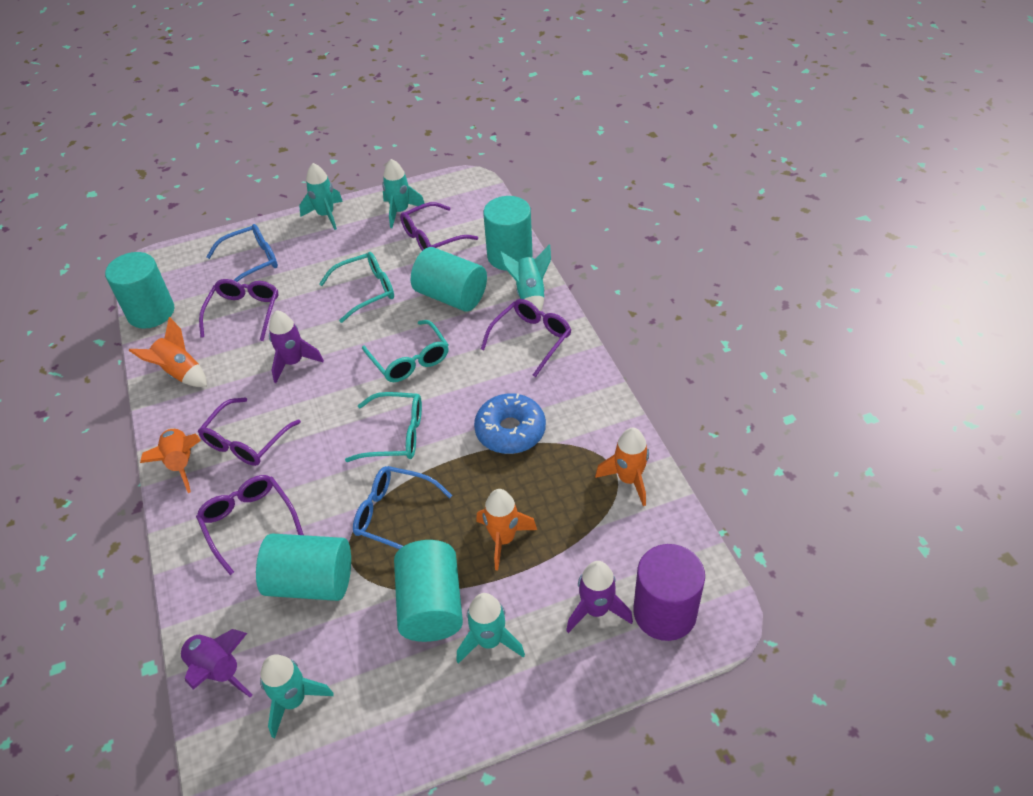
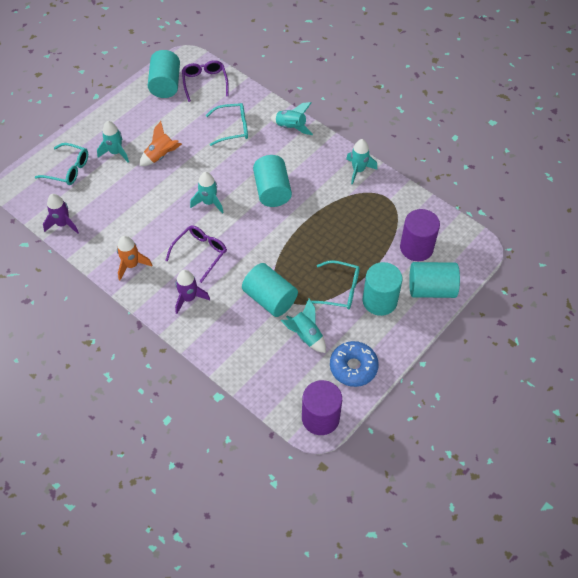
blue glasses: [206,224,278,282] [353,466,452,549] = 2 -> none = 0
orange rocket: [129,317,207,387] [140,428,201,493] [476,489,537,571] [595,428,649,506] = 4 -> [117,236,152,280] [139,121,182,166] = 2
purple cylinder: [633,544,705,641] = 1 -> [302,380,342,435] [400,209,440,261] = 2
purple glasses: [196,475,304,575] [198,397,301,466] [199,279,278,341] [400,202,478,251] [481,299,571,377] = 5 -> [165,225,227,283] [182,60,229,102] = 2
purple rocket: [179,629,252,697] [269,310,324,383] [566,561,633,633] = 3 -> [43,194,79,234] [175,270,210,314] = 2

